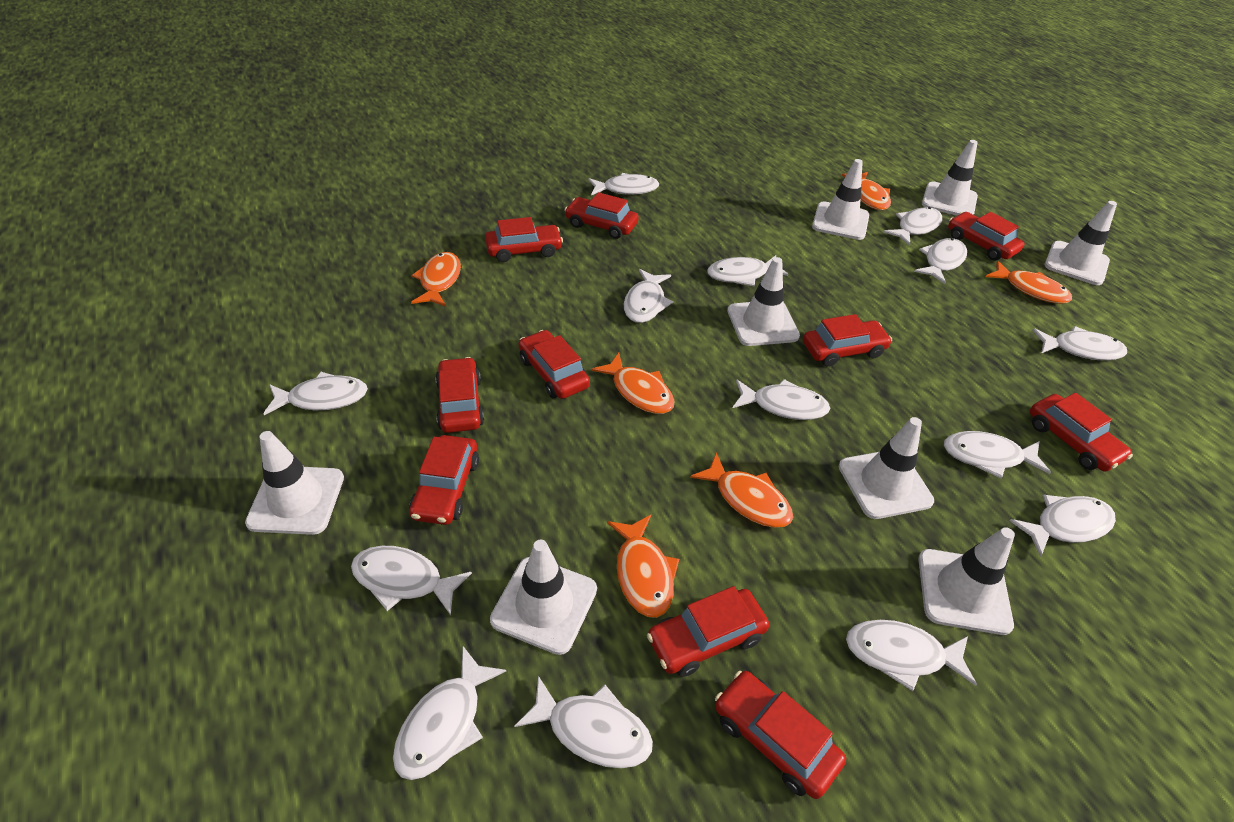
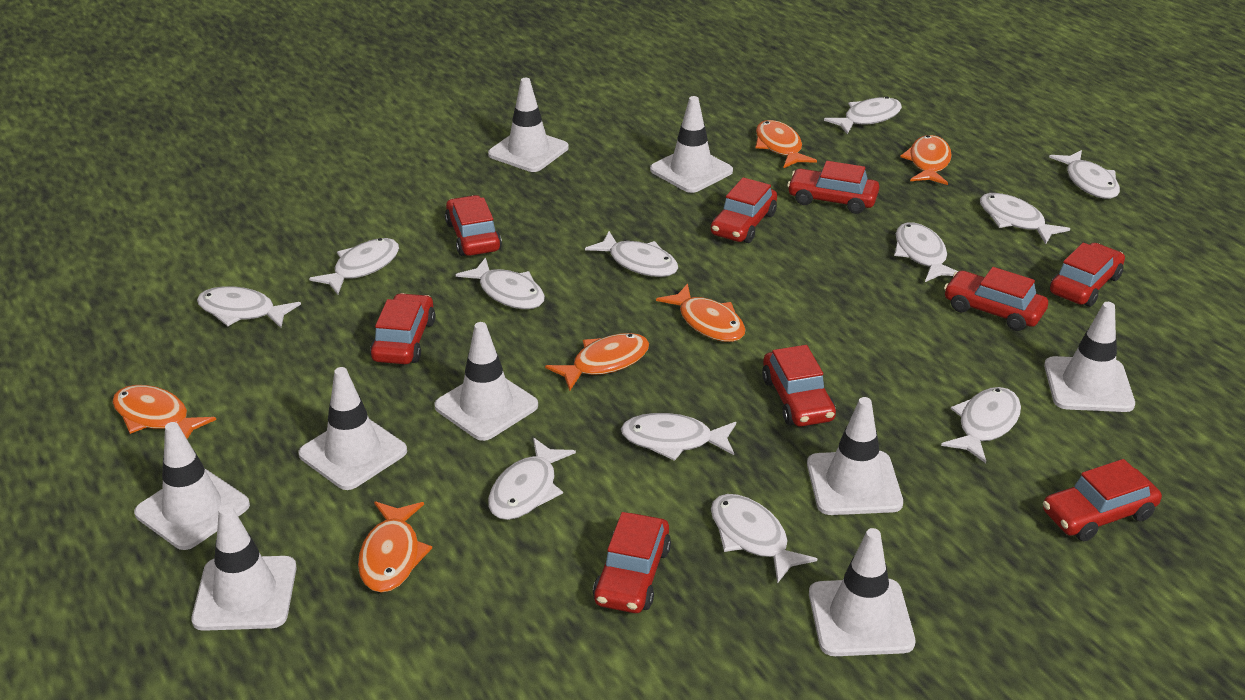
red car: [409,435,479,525] [435,357,484,433] [485,217,563,262] [519,330,590,399] [565,192,639,239] [647,586,769,677] [715,671,846,799] [803,314,892,367] [948,212,1025,261] [1030,393,1133,472] = 10 -> [370,293,435,364] [445,195,502,256] [593,512,671,613] [711,177,777,243] [762,345,836,427] [787,161,879,214] [944,267,1048,331] [1043,459,1162,541] [1050,243,1125,307] = 9
white fish: [263,372,368,415] [351,546,472,615] [393,646,506,780] [514,676,653,768] [588,173,659,195] [624,269,673,323] [707,255,788,286] [733,379,830,420] [846,620,977,691] [883,207,942,246] [914,238,967,284] [944,431,1051,479] [1010,494,1116,557] [1032,326,1127,361] = 14 -> [197,286,301,328] [309,238,399,295] [456,257,545,309] [488,438,576,520] [585,231,678,277] [621,413,736,461] [711,494,817,584] [824,97,902,135] [894,222,959,282] [941,387,1021,463] [980,193,1070,244] [1049,150,1120,199] = 12
white traffic cone: [245,431,344,535] [490,540,597,655] [727,257,800,346] [812,159,869,240] [839,417,934,519] [918,527,1015,635] [922,140,978,216] [1045,201,1117,285] = 8 -> [134,422,250,550] [191,505,297,631] [298,367,407,490] [434,322,538,441] [488,78,569,172] [650,96,733,193] [807,397,903,515] [809,528,915,656] [1044,302,1135,412] = 9

